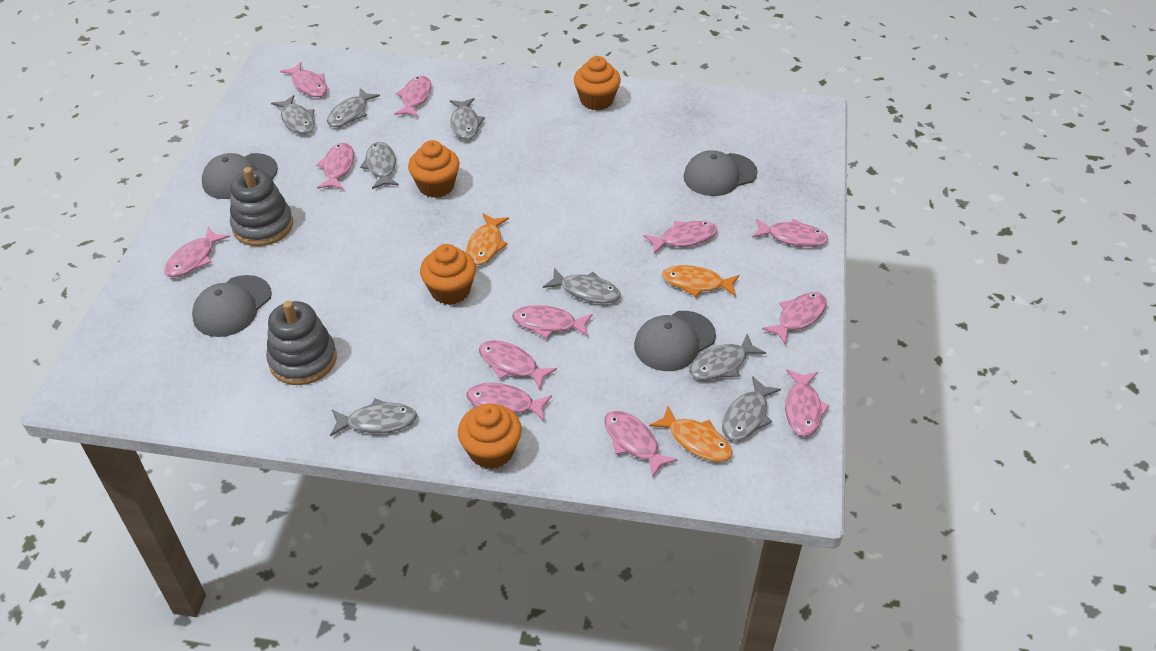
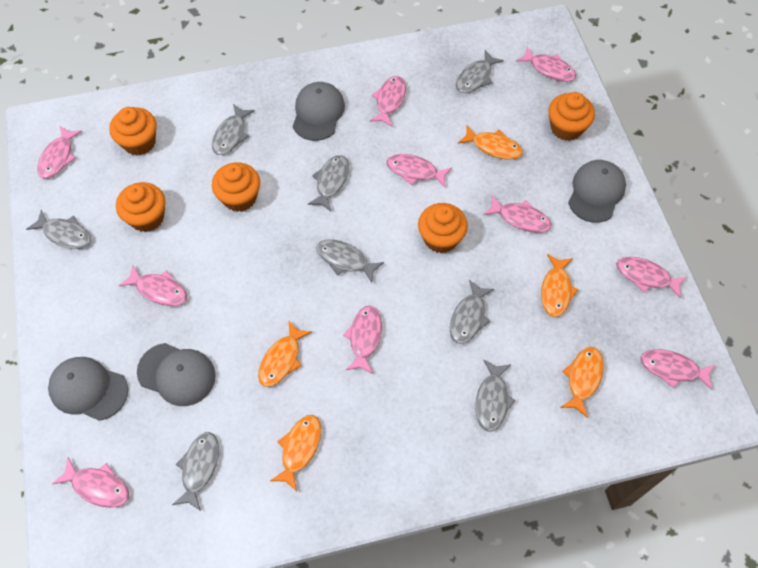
grey stacking toy: [230,167,293,246] [266,301,337,385] = 2 -> none = 0
orange cupcake: [408,140,459,198] [420,244,476,305] [458,403,522,469] [574,56,621,110] = 4 -> [109,107,157,156] [116,182,165,232] [212,162,260,212] [418,203,468,253] [548,92,595,141] = 5
orange fish: [466,214,509,265] [649,406,732,462] [662,265,739,297] = 3 -> [258,321,312,387] [270,415,321,491] [458,126,523,160] [541,254,578,317] [560,347,604,418] = 5
pink fish: [164,227,230,278] [280,62,327,97] [316,143,354,190] [394,76,431,118] [467,383,552,421] [479,340,557,390] [512,305,593,339] [604,411,678,478] [643,221,717,254] [752,218,828,247] [762,292,827,345] [785,369,830,436] = 12 -> [37,126,82,179] [52,457,129,508] [119,265,187,306] [343,306,382,374] [369,76,406,127] [386,154,452,187] [483,195,551,233] [516,47,576,82] [616,257,687,299] [640,349,715,390] = 10

